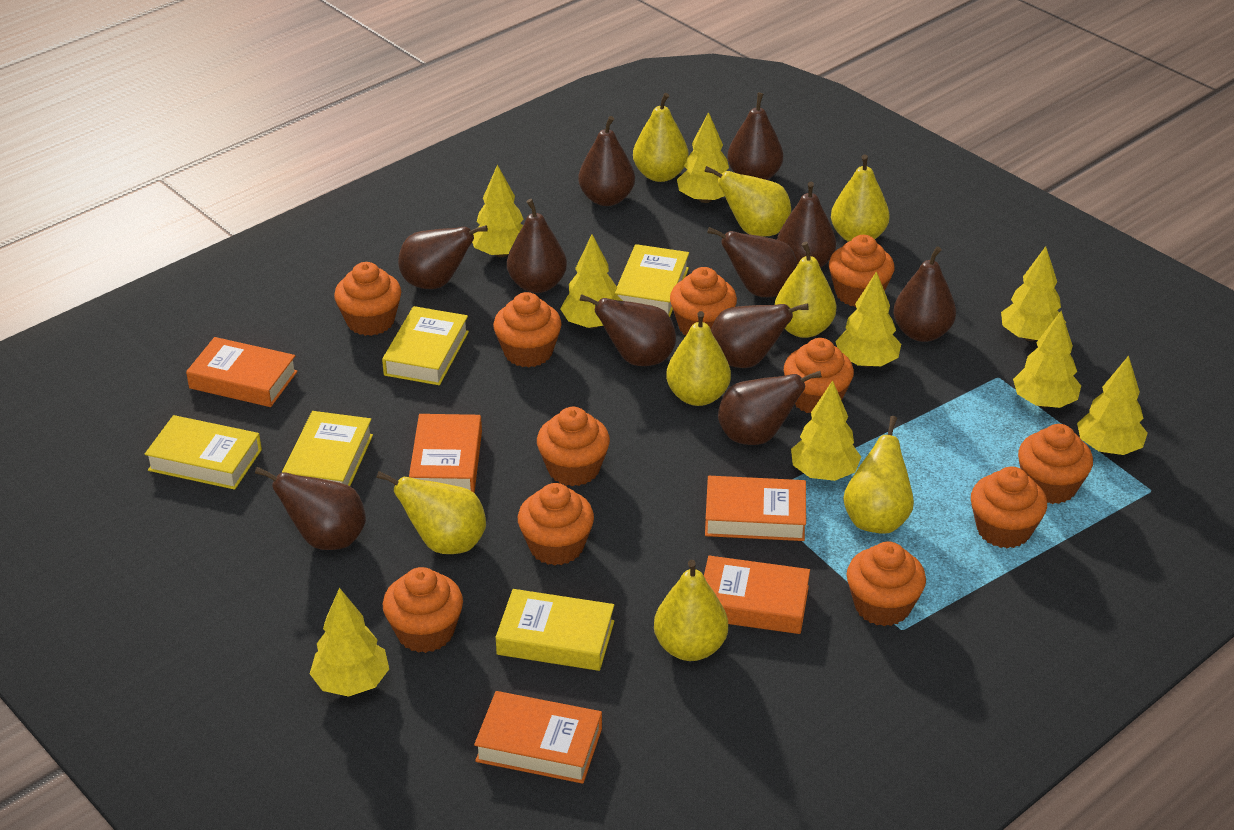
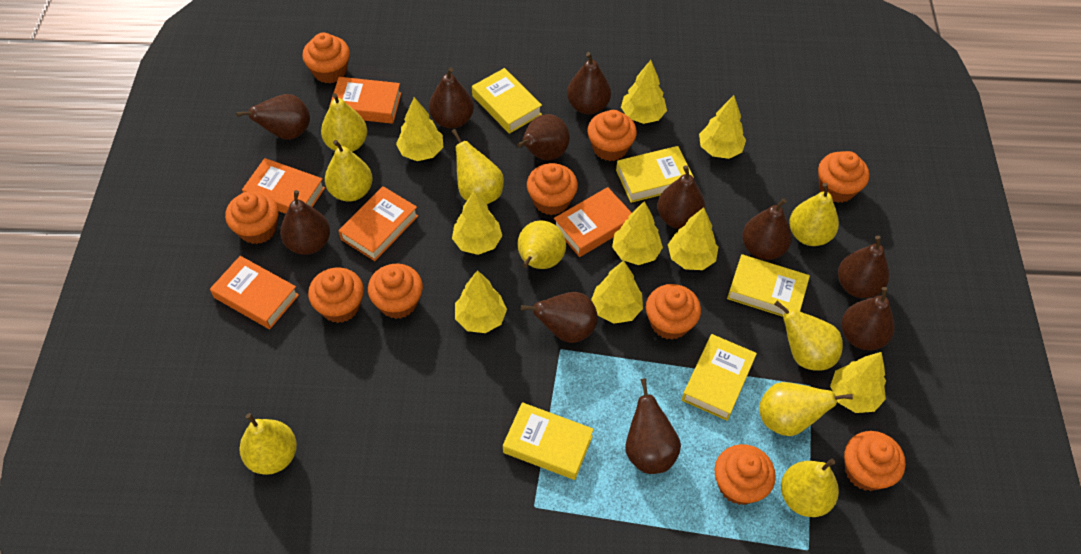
orange cupcake: [334,262,401,336] [383,567,463,653] [493,292,562,368] [518,483,594,566] [537,407,610,486] [670,267,737,335] [784,338,854,413] [829,235,894,307] [846,542,926,626] [971,466,1047,548] [1018,424,1093,504] = 11 -> [225,191,279,244] [302,32,350,84] [308,268,364,323] [368,264,423,319] [527,163,578,215] [587,110,637,161] [646,284,701,340] [714,444,776,505] [818,151,869,203] [844,431,906,491] = 10
yellow pear: [376,471,486,554] [633,93,689,182] [654,560,728,661] [666,311,731,406] [704,166,791,237] [775,242,836,338] [831,154,890,242] [843,416,914,534] = 8 -> [240,413,297,475] [321,93,367,152] [325,140,373,202] [451,129,504,204] [518,220,566,269] [759,382,853,436] [774,300,843,371] [781,459,839,517] [789,183,839,246] = 9

